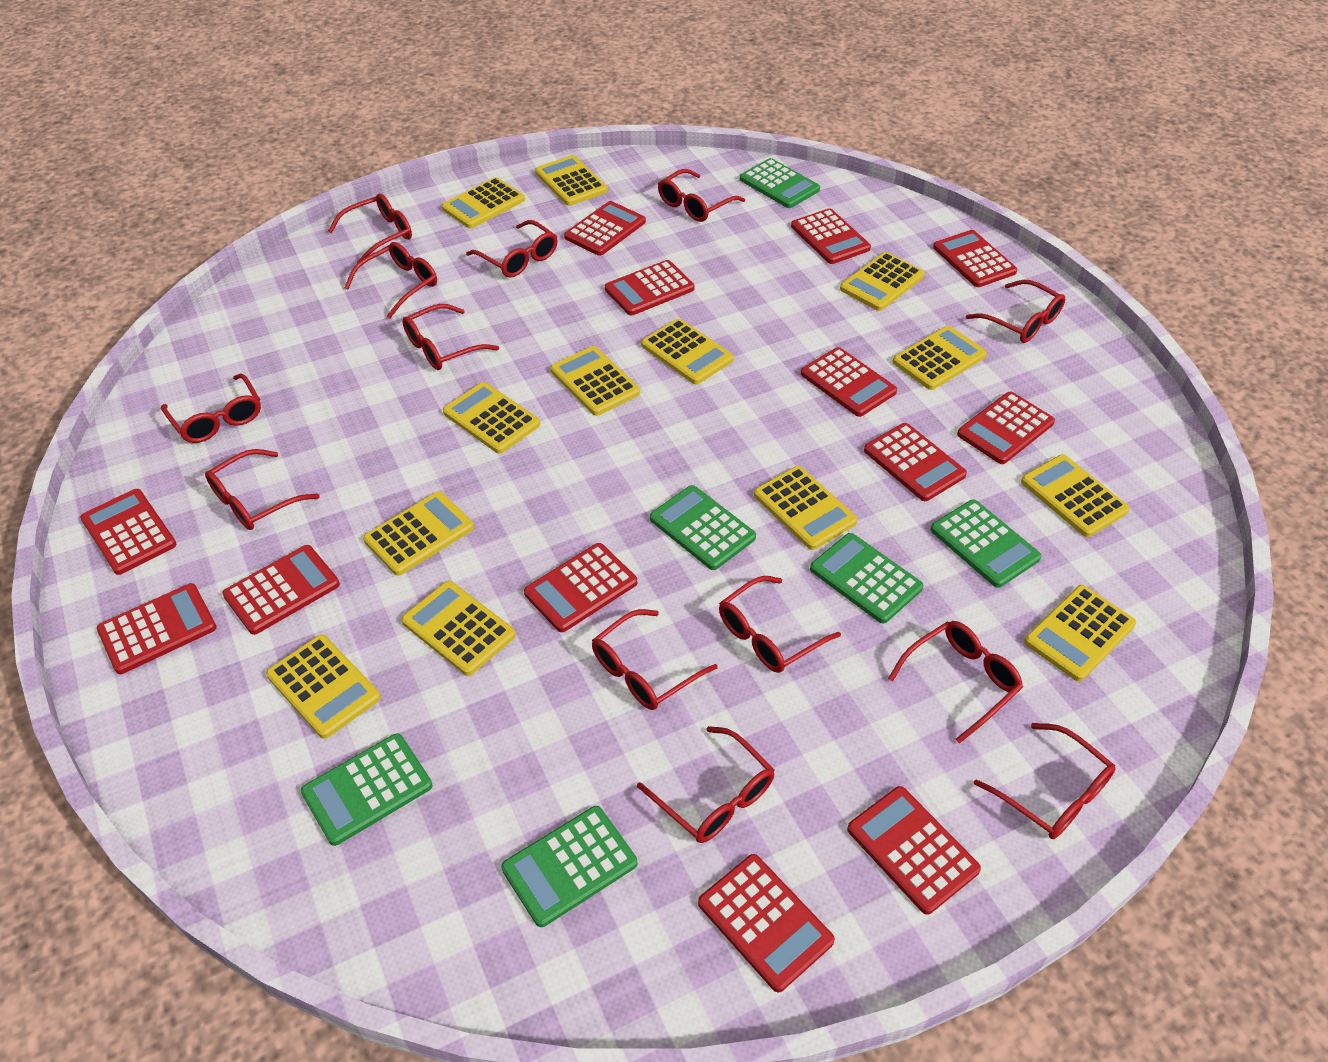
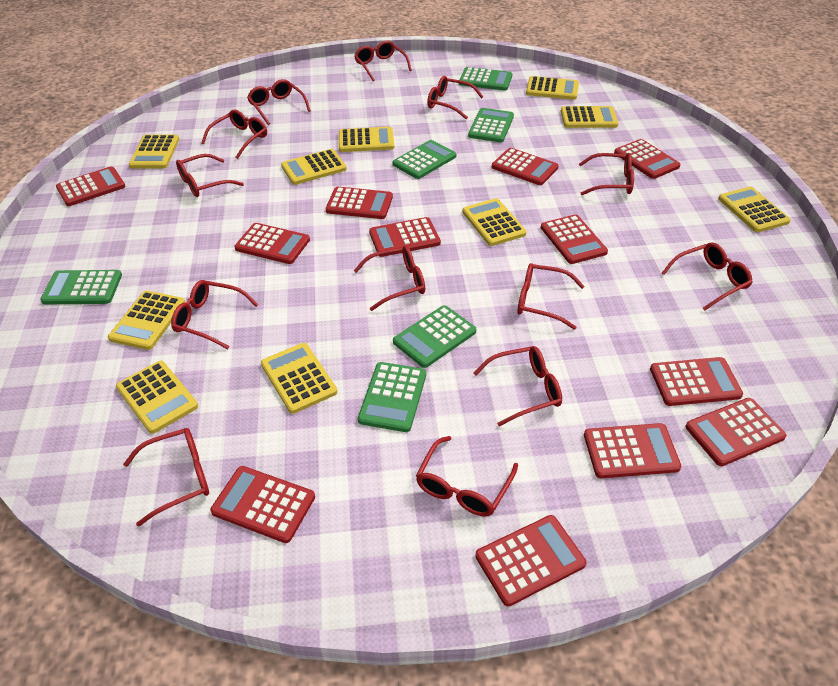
red calculator: [80,489,176,575] [97,583,217,674] [222,545,340,635] [524,543,637,632] [564,201,646,256] [605,260,695,315] [698,854,835,992] [791,208,871,264] [801,347,897,417] [847,786,981,915] [864,423,967,501] [933,230,1017,287] [957,391,1055,464] = 13 -> [56,166,126,206] [210,466,315,543] [234,223,310,264] [326,187,393,219] [369,217,441,257] [475,515,586,607] [492,148,559,185] [541,214,608,264] [584,423,681,478] [614,139,681,179] [650,357,743,406] [685,398,787,466] = 12
yellow calculator: [266,635,381,739] [363,491,474,575] [401,581,516,676] [442,177,525,228] [443,382,540,454] [535,155,608,206] [550,346,640,416] [641,319,734,384] [754,466,857,550] [840,252,925,311] [893,326,987,390] [1021,455,1130,537] [1024,585,1136,681] = 13 -> [108,291,185,350] [116,361,198,434] [129,135,179,168] [261,343,338,414] [281,149,347,185] [339,127,394,152] [462,198,527,246] [526,76,579,100] [561,106,618,128] [718,186,791,232] = 10

